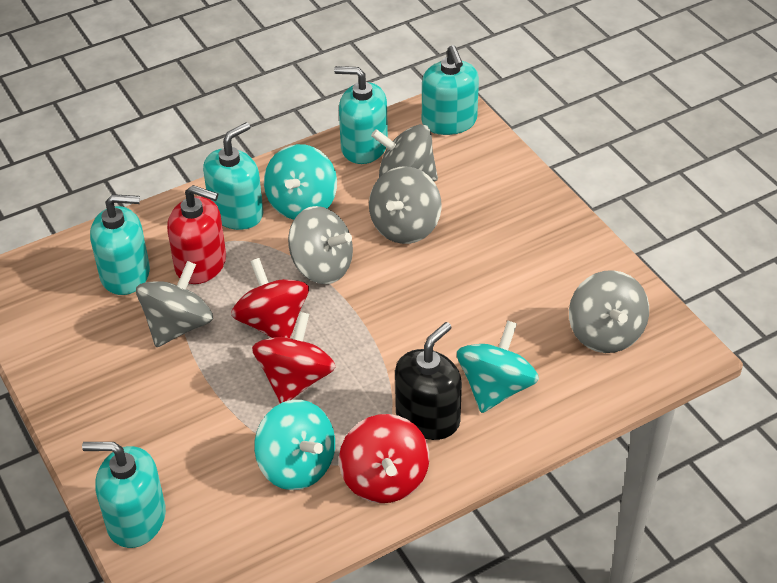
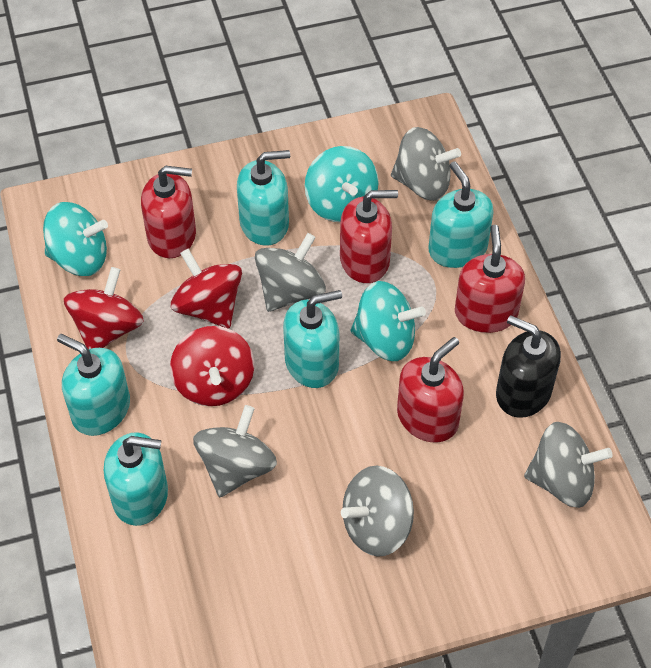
red soap dispenser: [167,185,226,284] = 1 -> [141,166,196,258] [340,190,398,283] [397,337,464,443] [455,225,525,333] = 4

